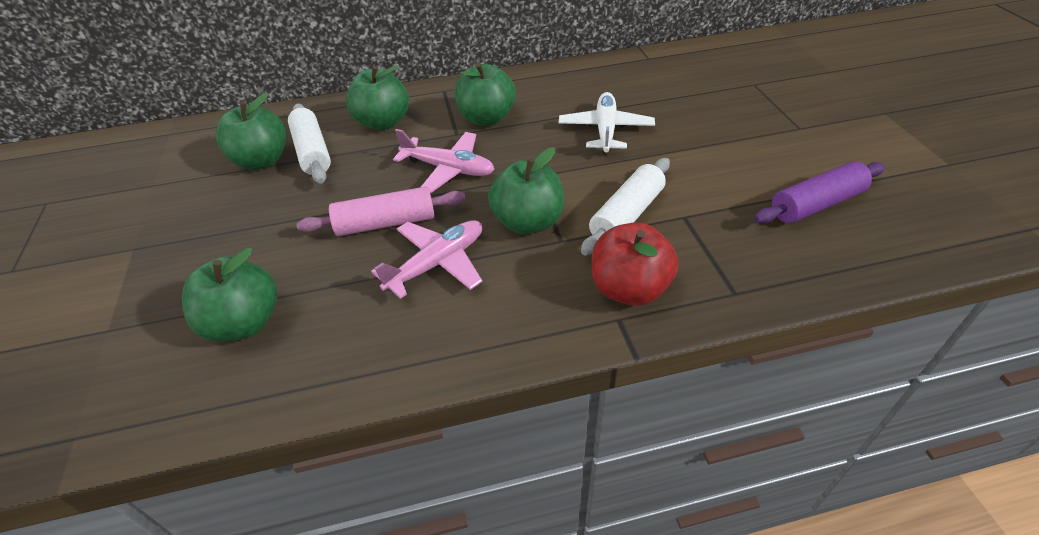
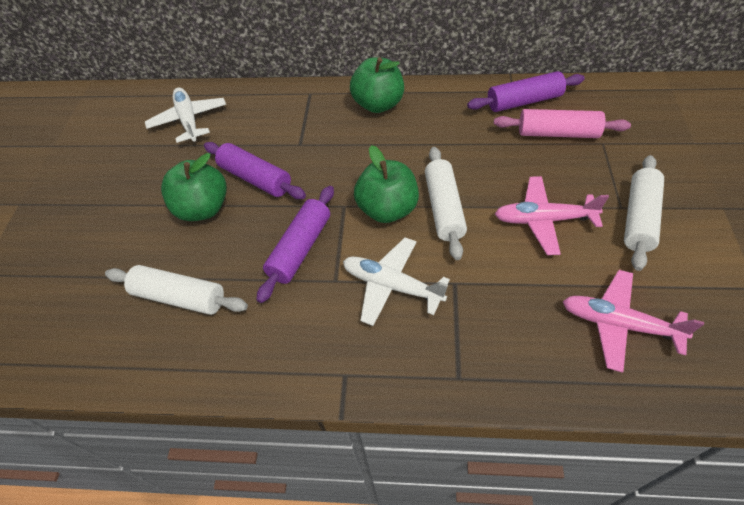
green apple: [182,248,277,342] [216,93,287,170] [346,65,409,130] [455,63,516,126] [488,147,564,234] = 5 -> [161,153,227,221] [350,57,404,113] [354,145,419,223] = 3
purple rolling pin: [754,161,885,224] = 1 -> [204,142,306,199] [256,186,334,303] [467,71,585,112] = 3
red apple: [592,222,678,306] = 1 -> none = 0
white plane: [559,92,655,153] = 1 -> [145,87,226,143] [343,238,450,326] = 2
white rolling pin: [288,104,331,184] [581,158,670,256] = 2 -> [105,265,248,315] [425,147,467,260] [624,155,664,271] = 3

